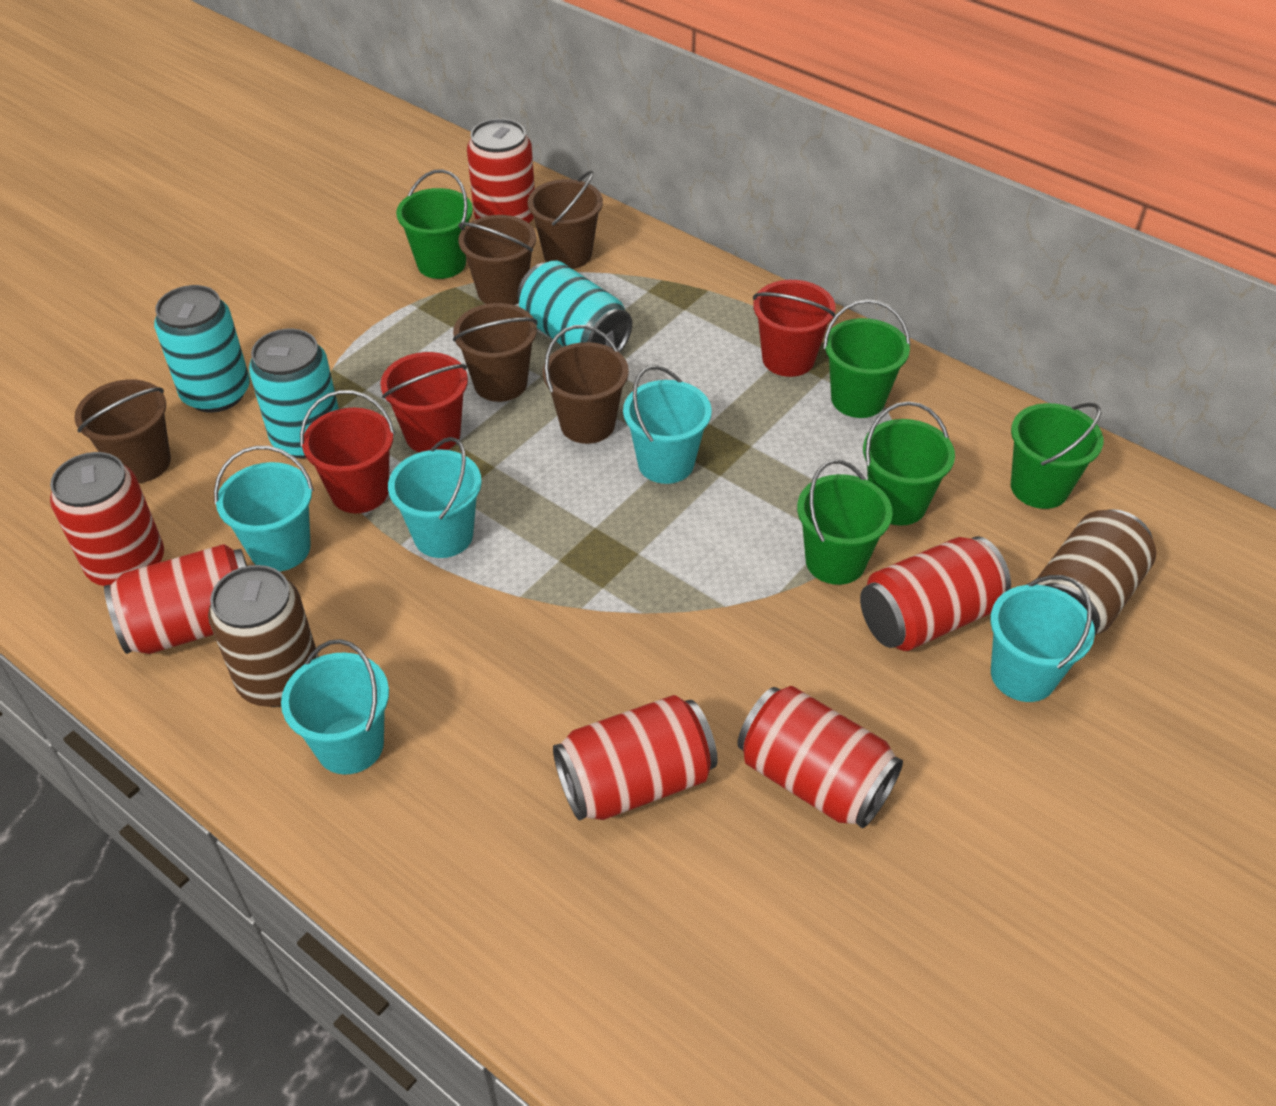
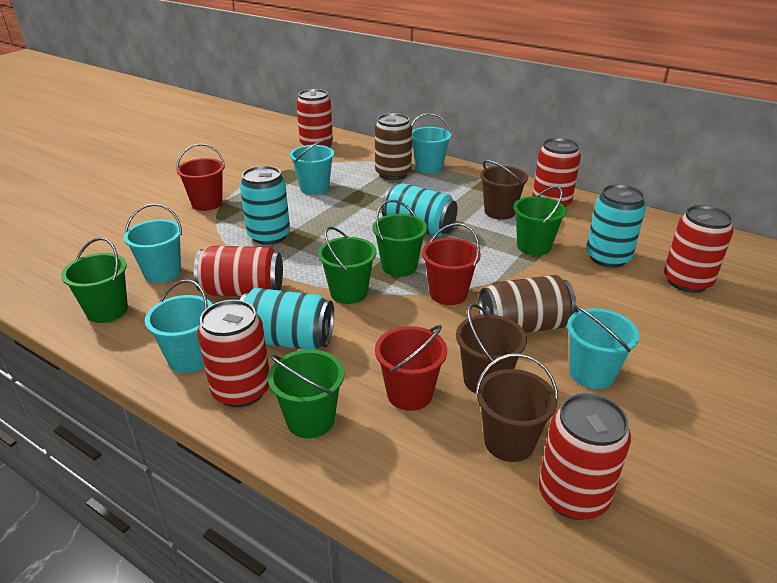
brown bucket: [74,379,171,483] [453,303,537,402] [458,215,536,305] [528,171,603,269] [543,325,629,444] = 5 -> [456,304,527,393] [475,353,558,462] [480,160,528,220] = 3
turquoise can: [154,285,250,413] [249,329,339,459] [517,261,632,352] = 3 -> [240,166,290,245] [240,288,334,350] [382,183,458,237] [586,184,646,268] = 4

